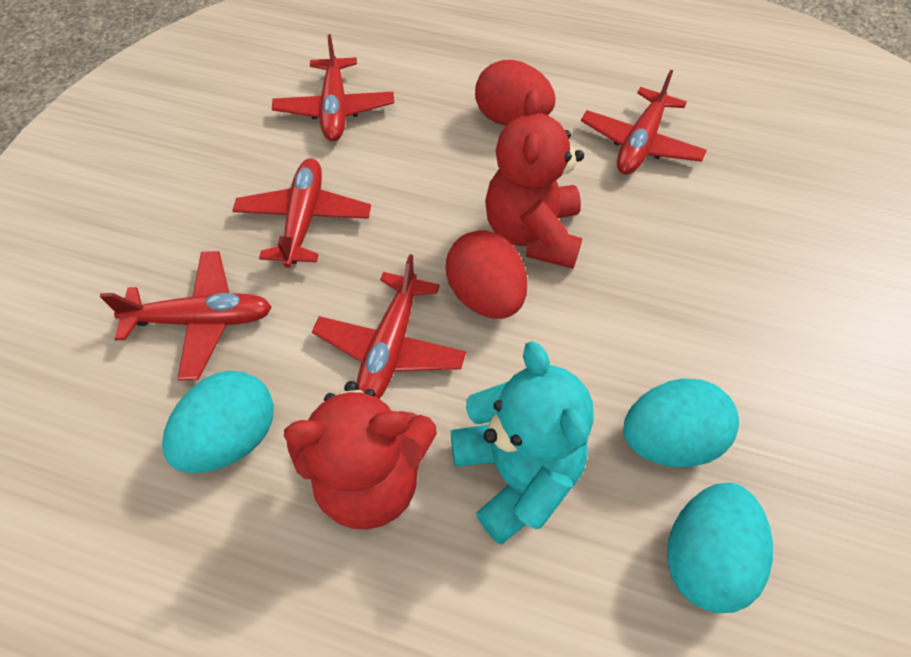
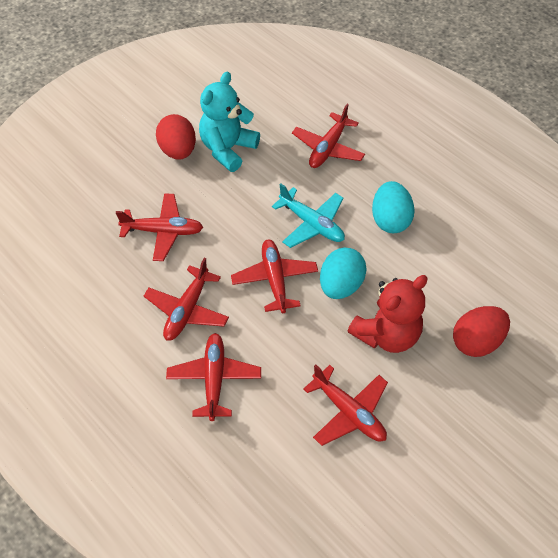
red plane: [100,251,272,381] [232,158,371,268] [272,34,394,141] [312,254,466,399] [581,70,707,175] = 5 -> [116,193,203,261] [144,258,229,341] [166,333,261,421] [231,239,318,313] [292,104,365,168] [304,364,388,446] = 6
red teddy bear: [284,381,437,529] [485,89,584,269] = 2 -> [348,275,428,353] = 1
turquoise egg: [162,371,274,473] [623,378,739,467] [667,483,773,613] = 3 -> [320,248,367,299] [372,181,415,233] = 2
turquoise plane: none = 0 -> [272,183,345,248] = 1

